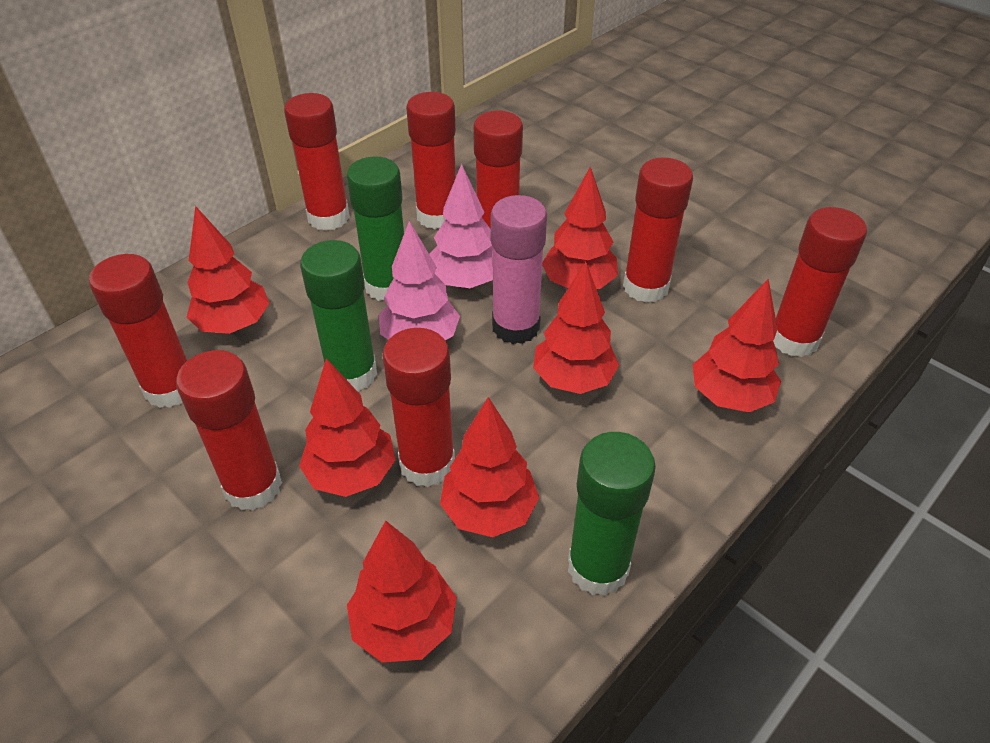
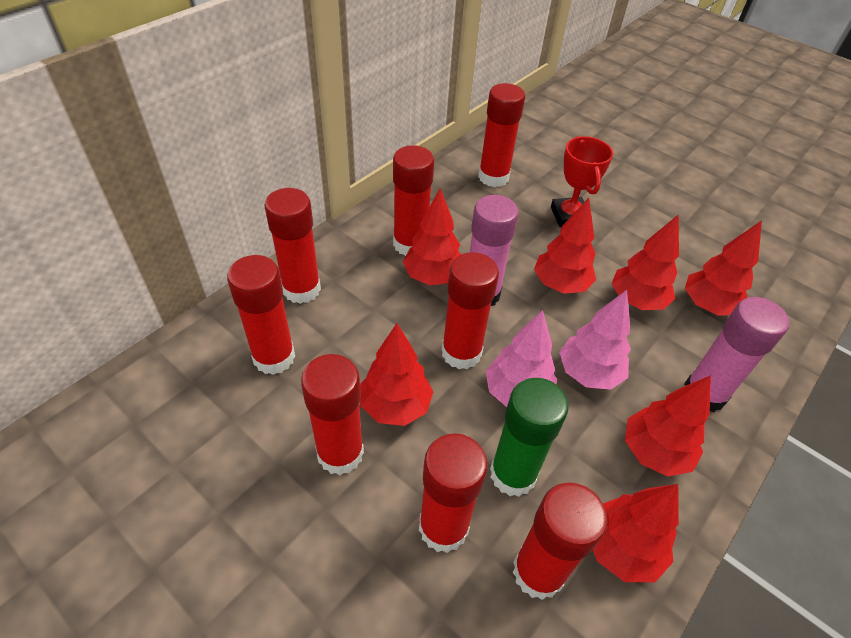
green glue stick: [300,240,377,392] [346,157,404,301] [568,432,656,596] = 3 -> [490,378,569,497] = 1
pink glue stick: [491,195,547,344] = 1 -> [470,195,519,306] [684,297,789,412] = 2
red trophy: none = 0 -> [551,136,613,227] = 1

